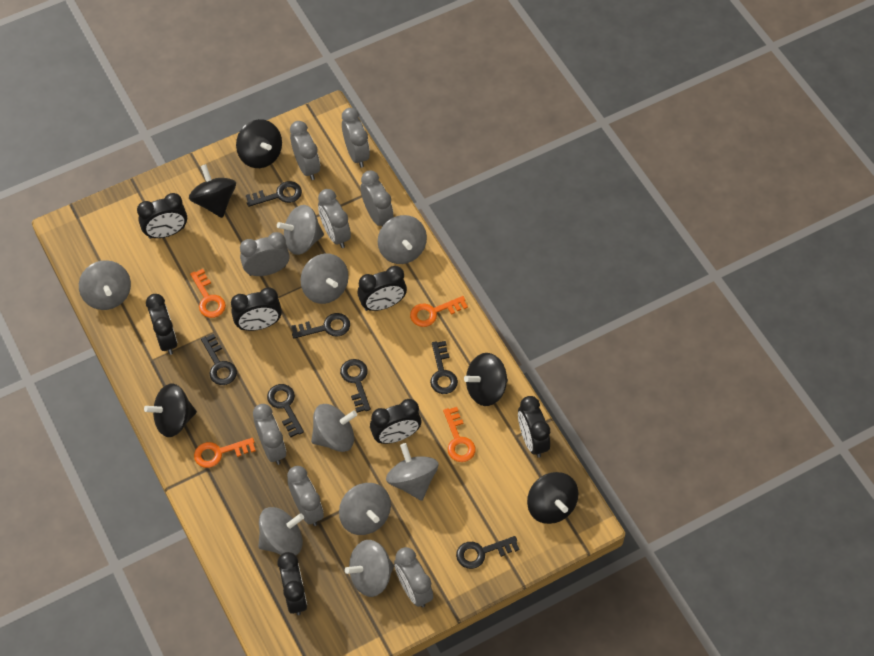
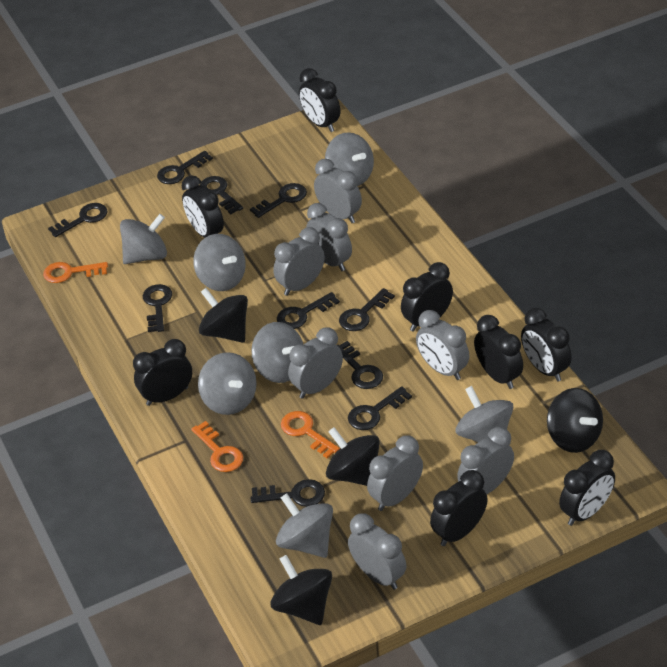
black clock: [137,193,187,239] [146,294,177,355] [231,287,282,331] [278,552,307,615] [357,266,407,311] [370,399,421,444] [518,396,550,458] = 7 -> [133,339,192,406] [182,175,224,238] [299,68,340,132] [401,262,453,332] [430,470,488,546] [474,315,523,389] [521,308,572,382] [559,450,615,526] = 8
black key: [201,334,237,385] [246,181,302,207] [267,384,304,438] [291,313,350,339] [340,359,371,413] [430,341,458,394] [456,536,519,569] = 7 -> [48,203,107,237] [143,284,172,332] [157,151,213,184] [200,176,243,214] [250,183,307,218] [250,479,325,507] [277,292,340,329] [337,341,383,389] [339,288,395,331] [348,386,412,430] = 10
black spinning top: [144,383,197,437] [189,164,236,218] [236,119,282,168] [464,353,508,406] [527,472,578,524] = 5 -> [199,288,248,343] [271,555,332,625] [326,427,380,486] [547,388,603,453] = 4
grey spinning top: [79,260,131,310] [258,507,304,555] [277,205,324,255] [301,253,349,304] [311,404,357,452] [339,483,391,535] [345,540,394,597] [378,215,427,264] [386,443,438,501] = 9 -> [120,214,167,264] [193,234,246,291] [198,352,257,415] [251,322,303,383] [276,493,333,558] [325,132,374,186] [455,386,514,442] = 7
orange key: [190,269,226,318] [194,438,256,468] [410,296,468,327] [443,407,475,462] = 4 -> [43,262,108,283] [191,421,243,472] [281,411,340,458] = 3

